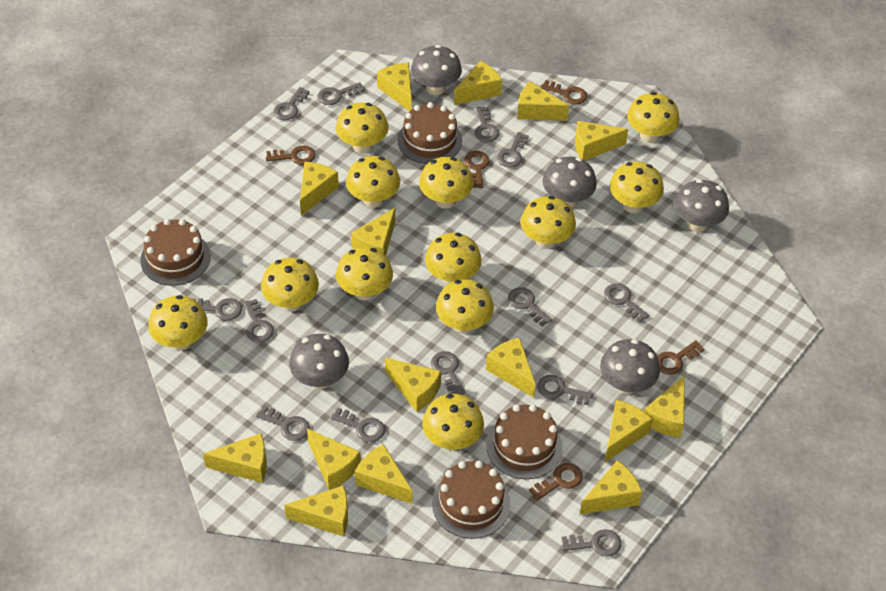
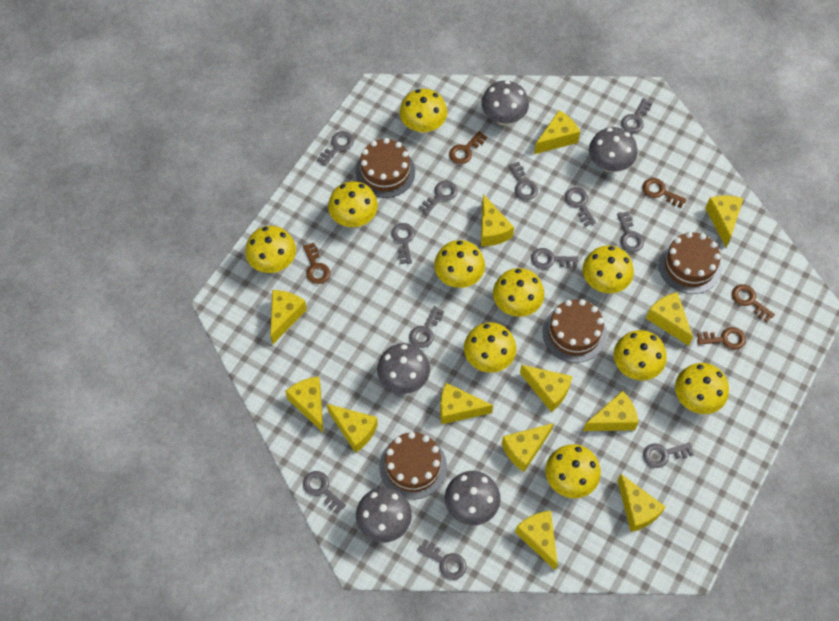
grey key: [194,298,242,320] [244,299,274,343] [256,406,310,441] [273,87,310,120] [317,82,364,105] [331,408,385,442] [431,351,465,395] [475,106,499,142] [497,132,529,168] [508,287,552,327] [537,375,593,405] [562,529,621,557] [604,283,649,323] = 13 -> [303,471,346,514] [317,131,354,166] [391,223,415,264] [409,306,444,348] [417,539,466,580] [418,180,458,215] [508,161,538,200] [531,248,578,269] [565,187,596,227] [617,211,644,252] [621,98,652,133] [643,443,694,468] = 12
yellow cheese: [203,433,267,483] [284,485,348,537] [300,162,339,216] [307,428,361,490] [351,208,395,255] [355,444,412,504] [377,63,412,111] [385,358,441,412] [454,61,502,105] [486,338,536,398] [517,81,569,121] [575,121,628,161] [580,460,642,515] [605,400,653,462] [644,375,685,438] = 15 -> [270,290,307,344] [285,376,323,432] [327,404,378,453] [440,383,493,424] [481,194,514,246] [502,423,554,472] [515,511,558,571] [520,365,573,412] [534,110,580,154] [583,390,639,431] [617,474,666,532] [646,292,693,346] [705,196,743,247] = 13
yellow mushroom: [148,295,208,350] [261,258,319,312] [336,103,389,153] [336,247,393,301] [346,156,400,208] [419,157,473,209] [422,394,484,450] [425,233,482,285] [436,279,494,334] [521,196,576,249] [610,162,664,213] [627,92,680,143] = 12 -> [245,226,296,273] [328,181,378,227] [400,89,447,133] [434,240,485,288] [464,322,516,373] [493,268,544,317] [545,444,601,498] [583,246,634,293] [614,330,667,380] [675,363,729,414] = 10

